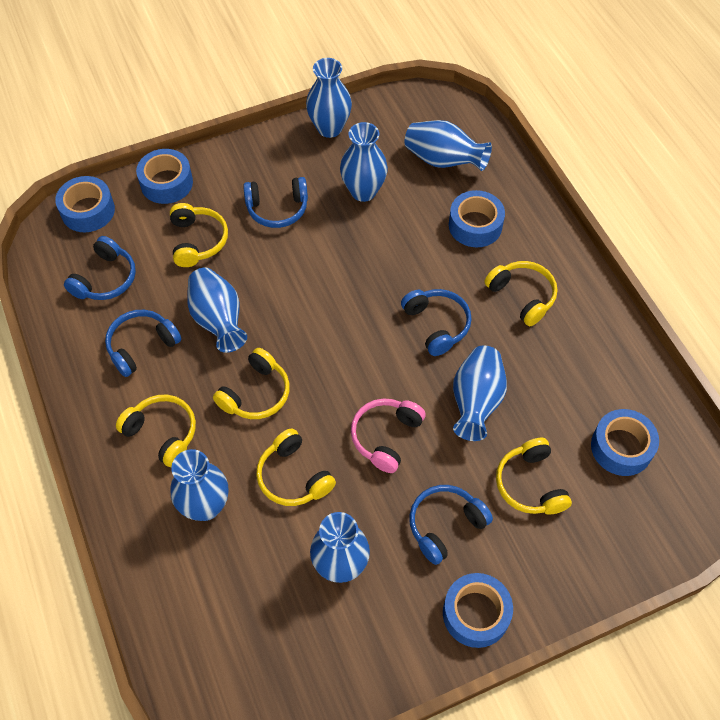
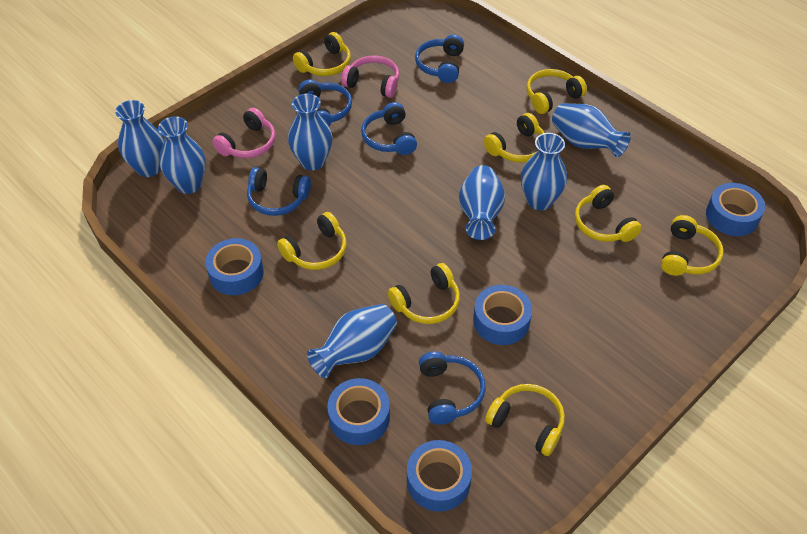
pink headphones: [351,398,426,473] = 1 -> [212,108,275,158] [341,56,399,98] = 2
yellow headphones: [116,395,196,467] [170,203,228,267] [213,348,290,419] [256,428,336,506] [484,261,557,326] [496,437,572,515] = 6 -> [277,212,347,270] [293,32,351,76] [388,263,460,324] [484,113,544,163] [485,384,565,456] [527,69,587,114] [575,185,642,242] [661,215,724,276] = 8

